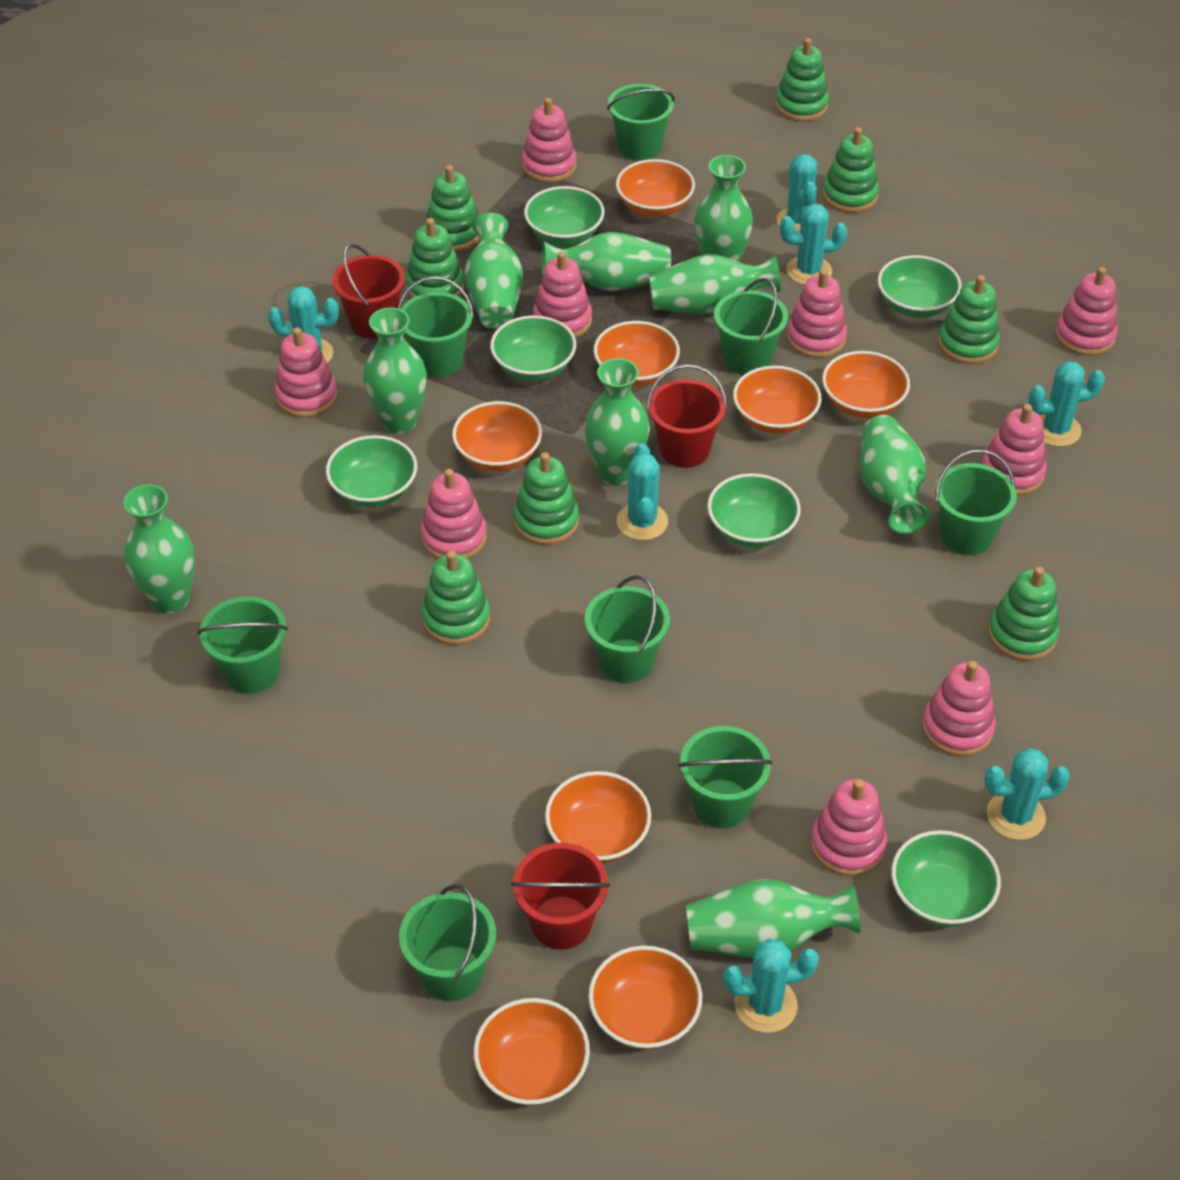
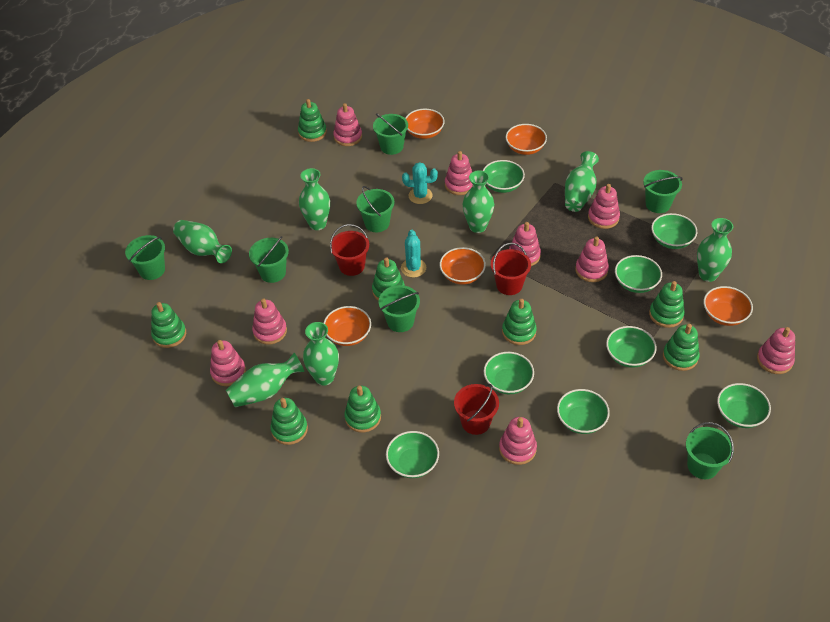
green bowl: [326,435,417,507] [490,315,576,381] [524,186,605,245] [707,473,801,548] [878,255,962,318] [891,830,1001,926] = 6 -> [386,431,439,478] [483,160,525,193] [484,352,534,394] [557,389,610,434] [606,326,657,368] [615,255,662,293] [651,213,697,249] [717,383,771,428] = 8
green bucket: [198,596,288,694] [398,276,474,377] [399,884,496,1001] [585,575,670,683] [607,84,675,160] [678,726,773,828] [714,278,788,375] [935,450,1017,555] = 8 -> [125,235,165,280] [249,236,289,283] [356,186,394,232] [373,113,408,155] [379,285,420,332] [643,170,683,213] [686,422,734,479] = 7
green vase: [123,484,195,614] [363,307,427,434] [464,213,523,329] [542,232,671,291] [585,358,650,486] [649,254,781,314] [686,879,860,958] [694,155,753,262] [860,415,929,534] = 9 -> [173,220,232,263] [226,353,304,407] [299,168,330,230] [303,322,339,386] [462,170,494,233] [565,151,599,212] [697,218,733,282] = 7
orange bowl: [452,401,542,471] [474,998,590,1105] [545,771,651,863] [588,946,702,1049] [594,321,680,387] [616,159,695,217] [733,366,821,434] [822,351,910,418] = 8 -> [323,306,371,346] [405,109,445,139] [440,247,486,284] [505,124,547,155] [703,286,753,326] = 5
turquoise cactus: [268,286,339,363] [616,443,668,540] [723,938,819,1033] [776,154,817,231] [780,203,847,285] [984,748,1070,840] [1028,361,1105,447] = 7 -> [401,230,426,277] [402,162,438,204] = 2

